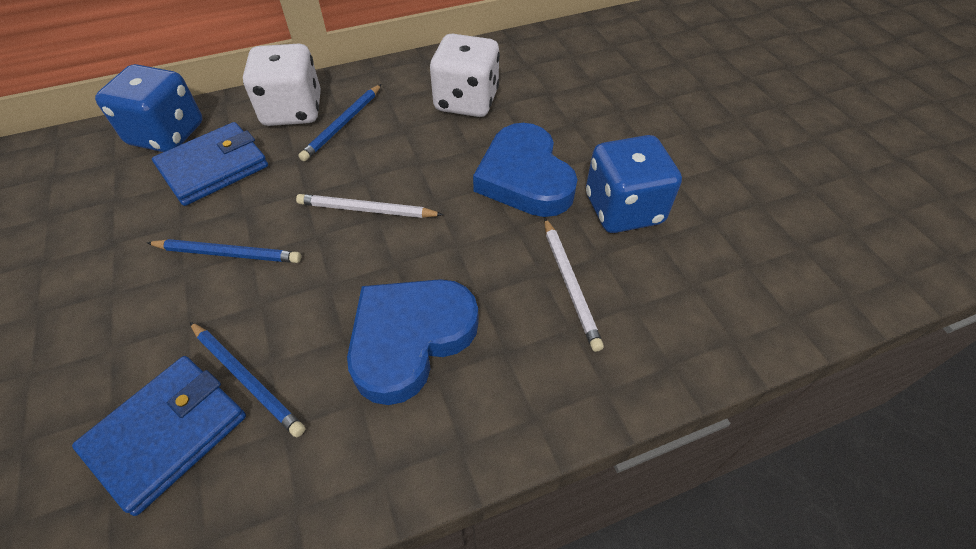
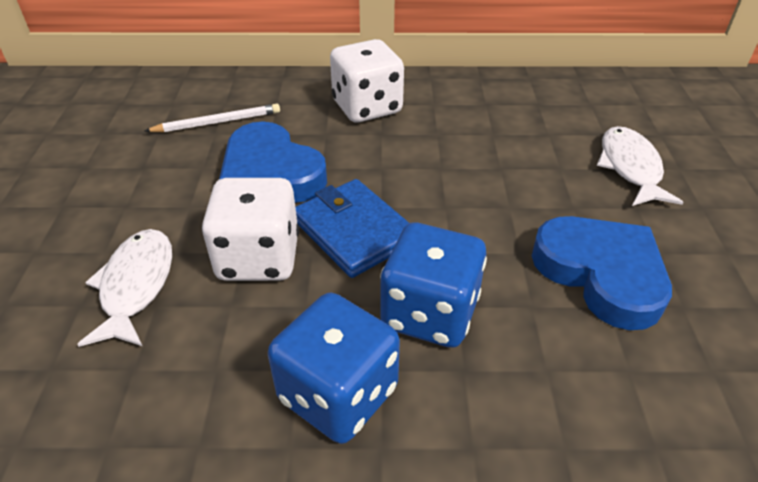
blue pencil: [147,239,301,263] [190,322,305,437] [298,84,382,161] = 3 -> none = 0
blue wallet: [72,356,246,516] [152,122,268,206] = 2 -> [295,179,409,278] = 1
white fish: none = 0 -> [77,229,172,347] [597,126,683,206] = 2
white pencil: [296,194,443,218] [544,218,604,352] = 2 -> [145,104,280,132] = 1

